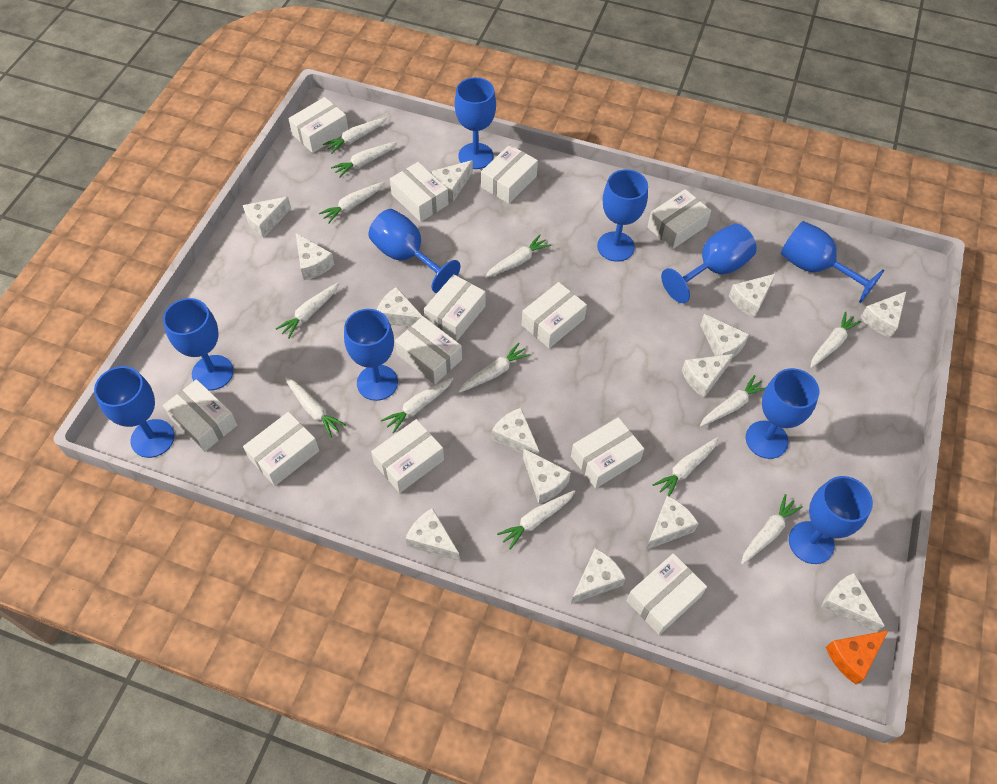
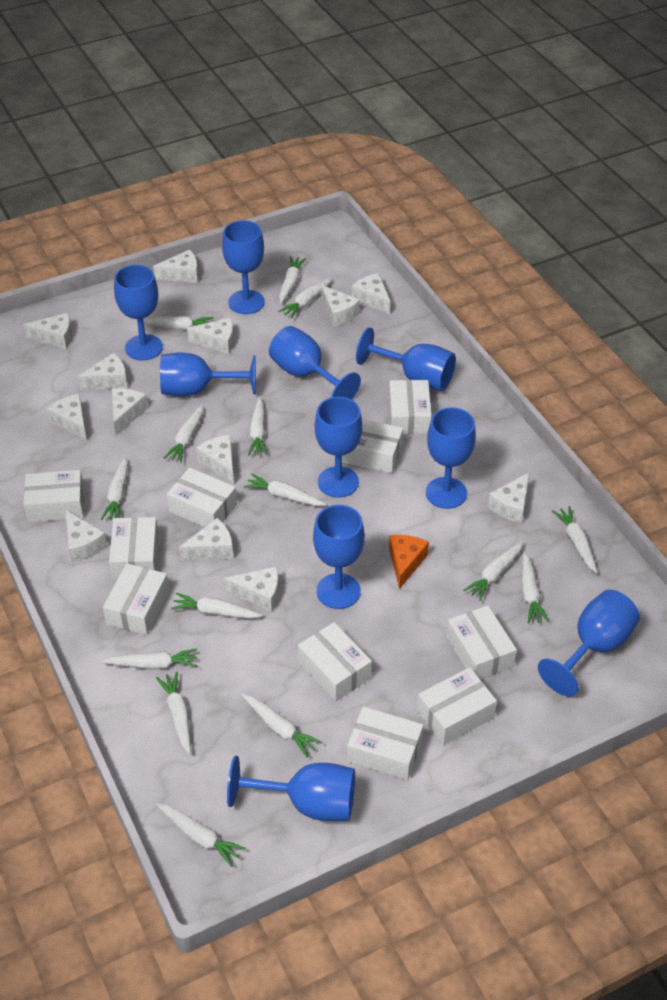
white box: [163,379,237,452] [243,412,319,486] [288,97,348,153] [371,419,444,493] [390,162,449,222] [395,316,462,384] [424,274,486,341] [481,145,538,204] [522,282,587,348] [571,417,644,488] [627,553,707,635] [647,189,711,249] = 12 -> [23,470,84,522] [103,563,169,635] [109,517,159,579] [167,467,237,527] [298,622,372,701] [342,419,403,473] [347,707,423,780] [389,380,432,434] [417,667,497,745] [446,605,517,679] = 10
white carrot: [276,282,339,339] [285,377,346,438] [319,182,385,224] [323,117,387,154] [331,142,398,178] [381,377,454,434] [458,343,530,393] [485,235,551,278] [497,490,575,550] [653,437,719,497] [700,375,766,427] [741,494,803,565] [810,311,862,368] = 13 -> [101,457,128,520] [102,649,197,670] [143,316,214,330] [156,672,191,754] [156,803,246,867] [164,404,203,463] [171,592,263,619] [242,694,322,757] [244,474,326,506] [248,397,267,455] [278,277,332,319] [279,256,306,303] [463,541,523,601] [522,551,549,624] [552,506,598,574] = 15
white cheese: [243,197,291,238] [296,233,335,280] [377,287,422,327] [405,508,460,561] [431,160,473,202] [492,408,540,456] [523,449,571,504] [571,548,626,604] [645,496,699,551] [682,354,734,398] [700,314,749,358] [729,274,775,318] [821,573,885,632] [860,291,906,338] = 14 -> [23,313,72,349] [47,394,87,441] [66,510,107,562] [78,353,128,390] [112,388,148,436] [153,250,198,283] [179,518,233,561] [187,318,234,354] [196,435,234,484] [224,567,279,612] [321,285,360,327] [352,273,390,314] [488,472,530,523] = 13

